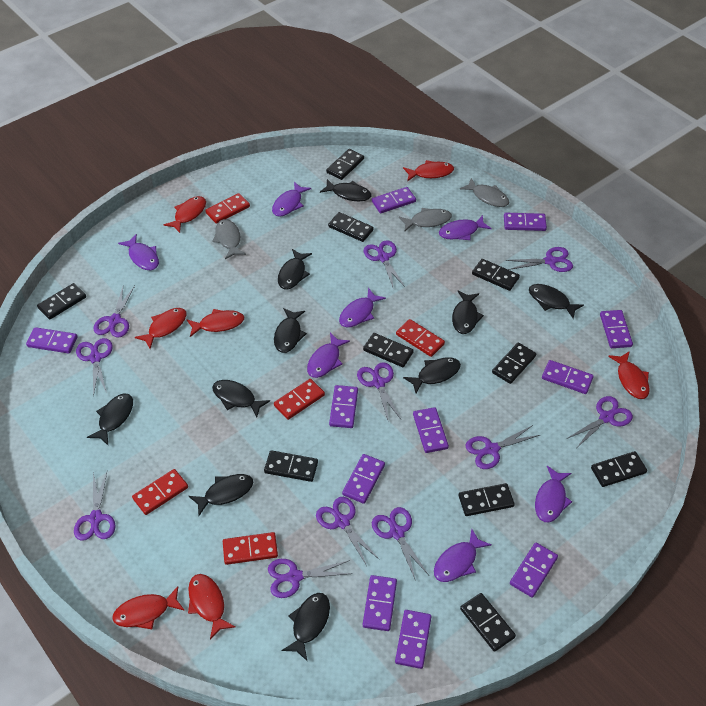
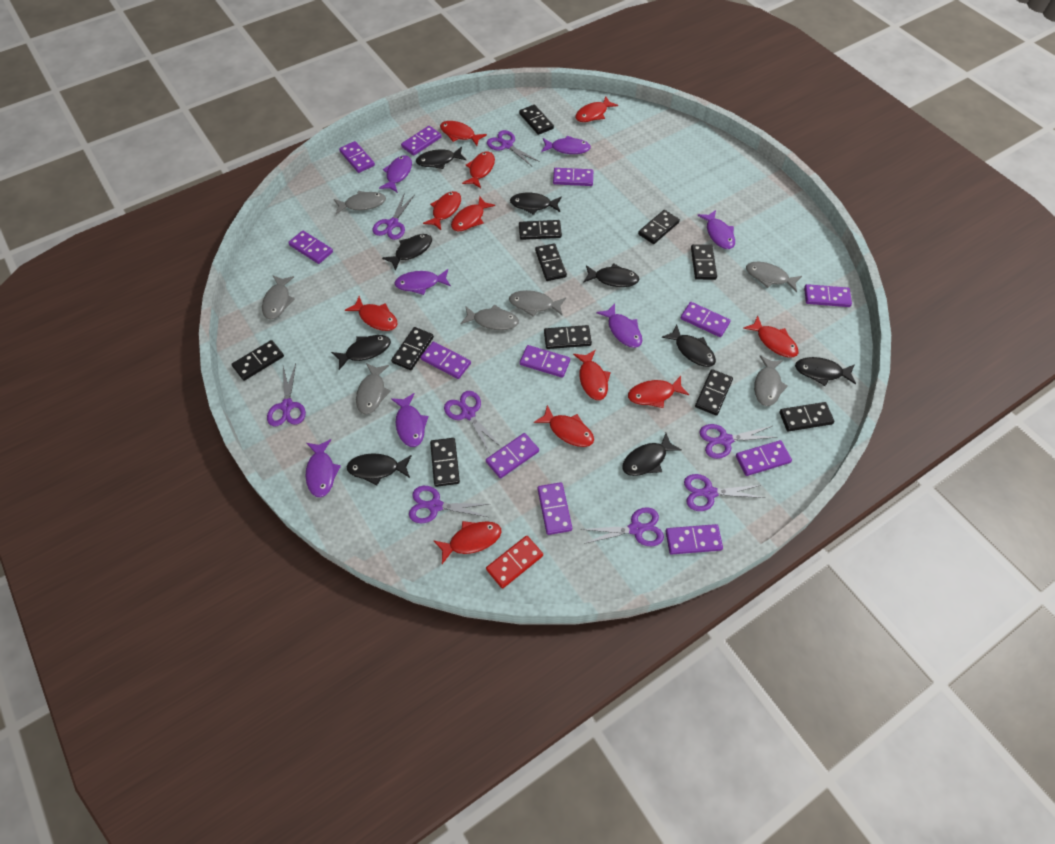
black domino: [37,283,86,320] [264,450,318,482] [326,149,364,180] [328,212,374,242] [363,333,414,367] [458,483,515,516] [460,593,516,652] [472,259,520,291] [492,343,536,384] [591,451,647,487] = 10 -> [232,340,284,381] [391,327,434,370] [430,438,460,487] [519,105,554,135] [519,220,562,240] [535,243,567,281] [544,325,592,349] [638,210,680,244] [691,244,717,280] [695,369,733,416] [779,402,834,432] = 11
black fish: [87,393,133,445] [189,474,253,516] [212,380,270,417] [274,308,307,353] [278,249,312,289] [281,593,330,661] [320,179,372,201] [403,357,461,393] [452,291,484,334] [529,284,584,319] = 10 -> [331,335,391,370] [346,453,412,486] [382,234,432,271] [416,147,466,169] [510,193,562,215] [583,264,640,287] [622,433,682,476] [662,325,716,367] [795,357,856,386] = 9
grey fish: [212,219,246,259] [399,208,452,231] [460,178,509,207] = 3 -> [262,275,295,319] [334,191,386,214] [356,363,391,415] [461,304,519,330] [509,290,566,317] [746,262,802,292] [754,355,788,406] = 7
purple domino: [26,327,77,354] [329,385,358,428] [342,454,385,504] [363,575,397,631] [372,187,416,213] [395,610,432,669] [413,407,449,453] [504,213,547,231] [510,542,558,598] [542,360,594,394] [600,310,633,348] = 11 -> [288,230,333,264] [339,141,375,173] [401,126,442,156] [421,342,471,379] [486,433,539,478] [520,345,570,378] [537,482,572,535] [553,168,593,186] [666,524,723,555] [681,302,731,337] [736,440,792,476] [804,284,852,307] = 12
purple scissors: [74,472,116,541] [76,338,113,397] [94,286,135,338] [268,559,352,598] [316,497,379,566] [357,362,401,420] [364,240,405,289] [372,507,429,581] [466,425,540,469] [505,247,573,272] [566,396,633,447] = 11 -> [267,363,306,427] [372,192,415,240] [409,486,489,523] [444,391,502,452] [487,130,540,166] [580,507,664,546] [684,474,765,511] [700,424,778,459] = 8
red domino: [132,469,188,515] [205,193,250,224] [223,532,278,565] [274,379,325,420] [396,319,445,357] = 5 -> [486,536,543,589] = 1
red fish: [112,586,185,629] [135,308,187,349] [163,196,206,233] [186,309,244,337] [188,574,236,639] [403,160,454,181] [608,351,650,399] = 7 -> [345,296,398,331] [423,191,461,230] [433,521,502,564] [440,121,487,146] [451,197,495,231] [462,151,495,188] [534,405,594,447] [573,350,611,400] [575,97,618,122] [628,376,689,408] [743,316,799,357] = 11

